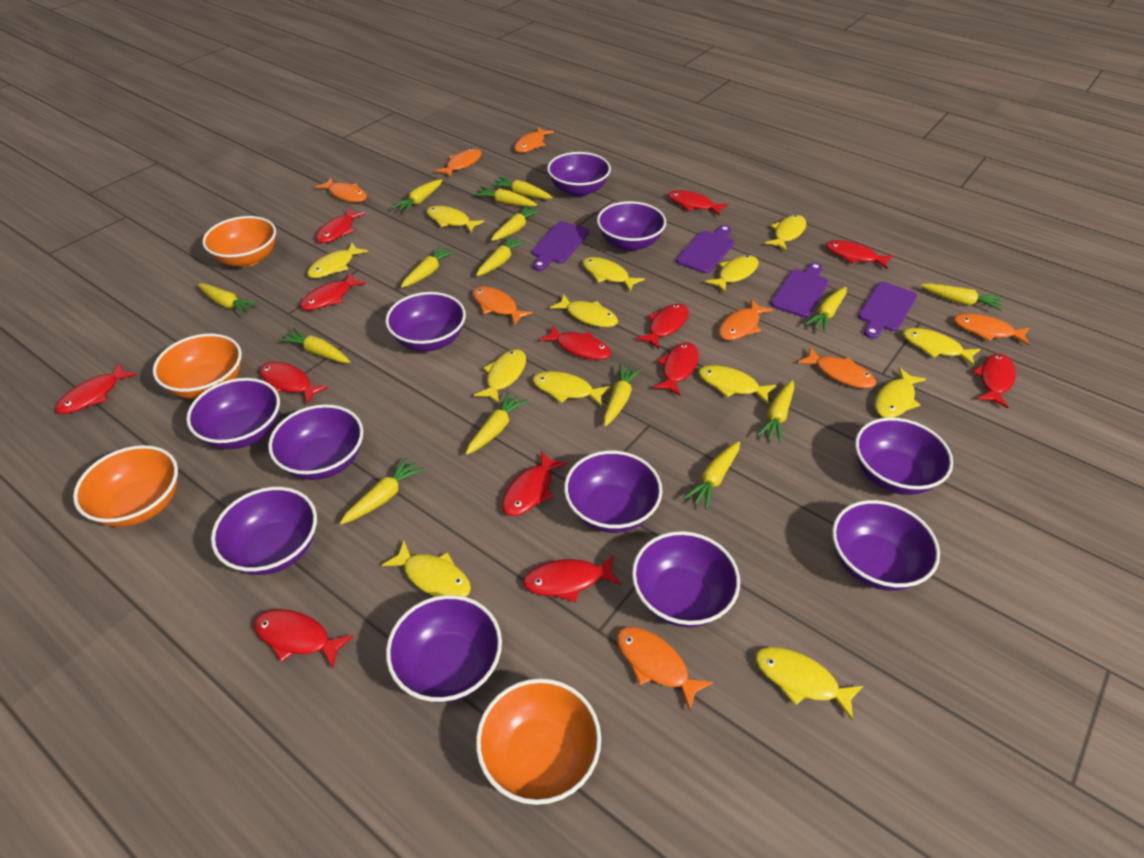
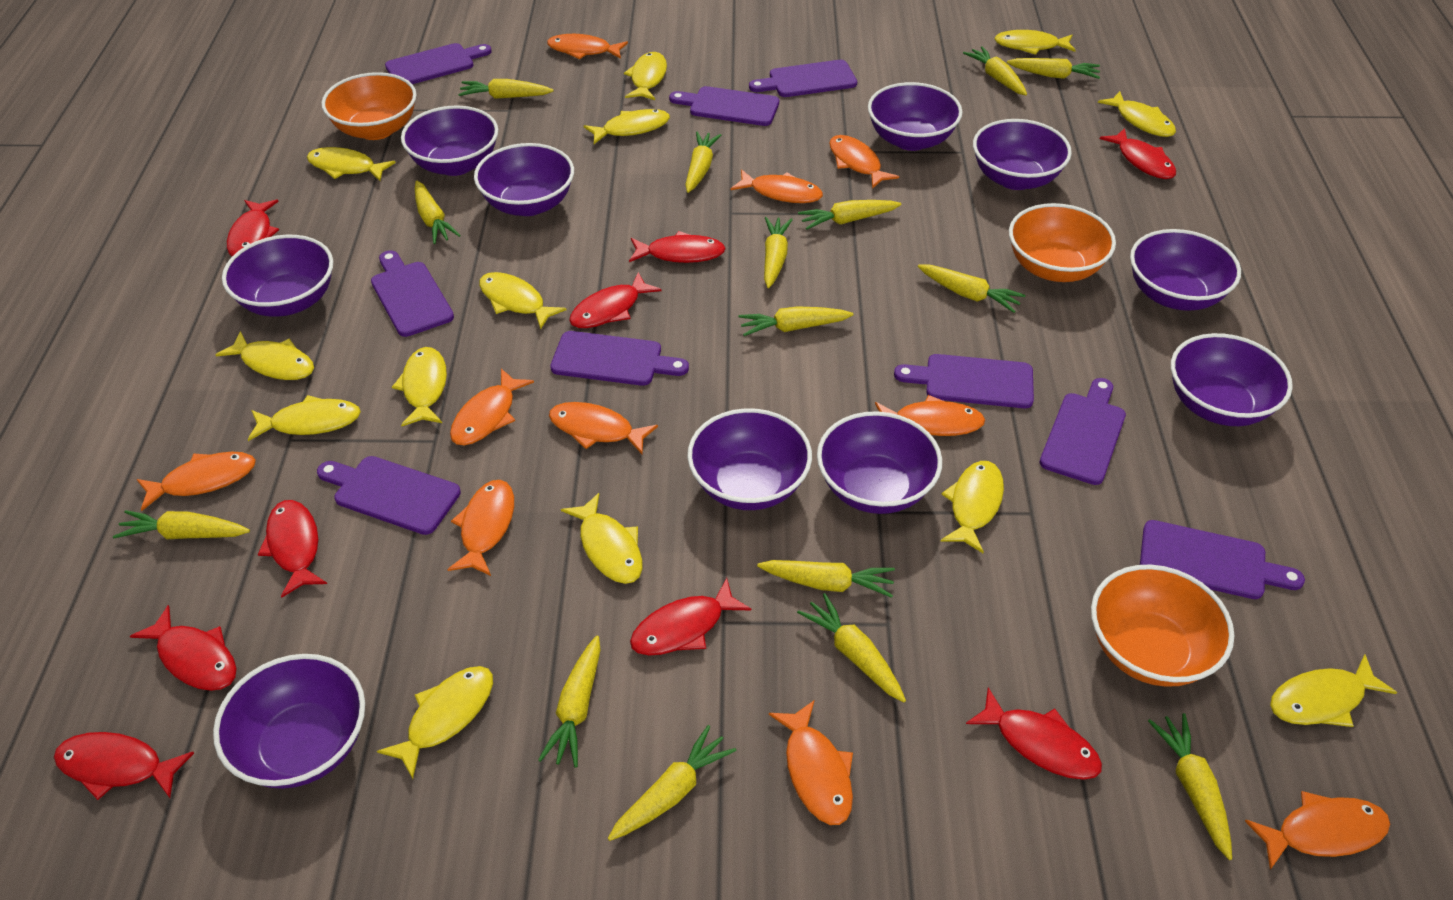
orange bowl: [73,445,178,527] [153,334,242,399] [202,216,276,267] [476,678,601,805] = 4 -> [321,72,417,140] [1009,203,1116,282] [1091,564,1235,687] = 3
orange fish: [315,178,367,202] [435,149,482,178] [473,286,533,326] [514,127,554,153] [617,627,713,711] [718,299,773,340] [798,347,876,388] [953,313,1029,346] = 8 -> [137,452,256,511] [447,480,514,576] [450,369,534,445] [547,34,628,60] [549,402,658,454] [731,169,823,203] [769,701,853,825] [829,135,899,189] [875,395,985,436] [1245,791,1390,870] = 10
purple bowl: [186,378,280,449] [211,487,317,575] [268,404,363,480] [385,292,466,351] [386,595,502,703] [547,152,611,197] [564,451,662,533] [597,201,666,251] [632,531,740,627] [832,500,940,591] [855,417,953,495] = 11 -> [213,654,365,789] [222,235,333,317] [401,105,498,176] [474,143,574,216] [687,408,812,510] [817,411,942,514] [868,82,963,151] [973,119,1072,190] [1130,229,1241,311] [1171,333,1293,426] = 10
purple cutting board: [532,221,589,271] [676,225,734,274] [771,263,828,317] [858,282,917,339] = 4 -> [317,456,461,535] [371,250,454,337] [385,43,492,84] [550,331,689,386] [669,86,779,126] [749,60,857,97] [894,354,1034,408] [1040,378,1126,485] [1140,520,1305,599] = 9
red fish: [55,363,137,414] [254,609,353,669] [260,361,328,404] [300,272,366,310] [316,208,365,243] [502,451,567,516] [523,555,621,602] [539,325,611,360] [636,304,689,349] [653,342,699,396] [668,190,728,216] [826,240,893,269] [973,353,1016,408] = 13 -> [54,732,194,800] [130,605,237,691] [227,199,279,256] [257,500,327,597] [569,272,662,328] [629,231,726,263] [630,578,751,656] [966,687,1102,780] [1100,128,1176,179] = 9

